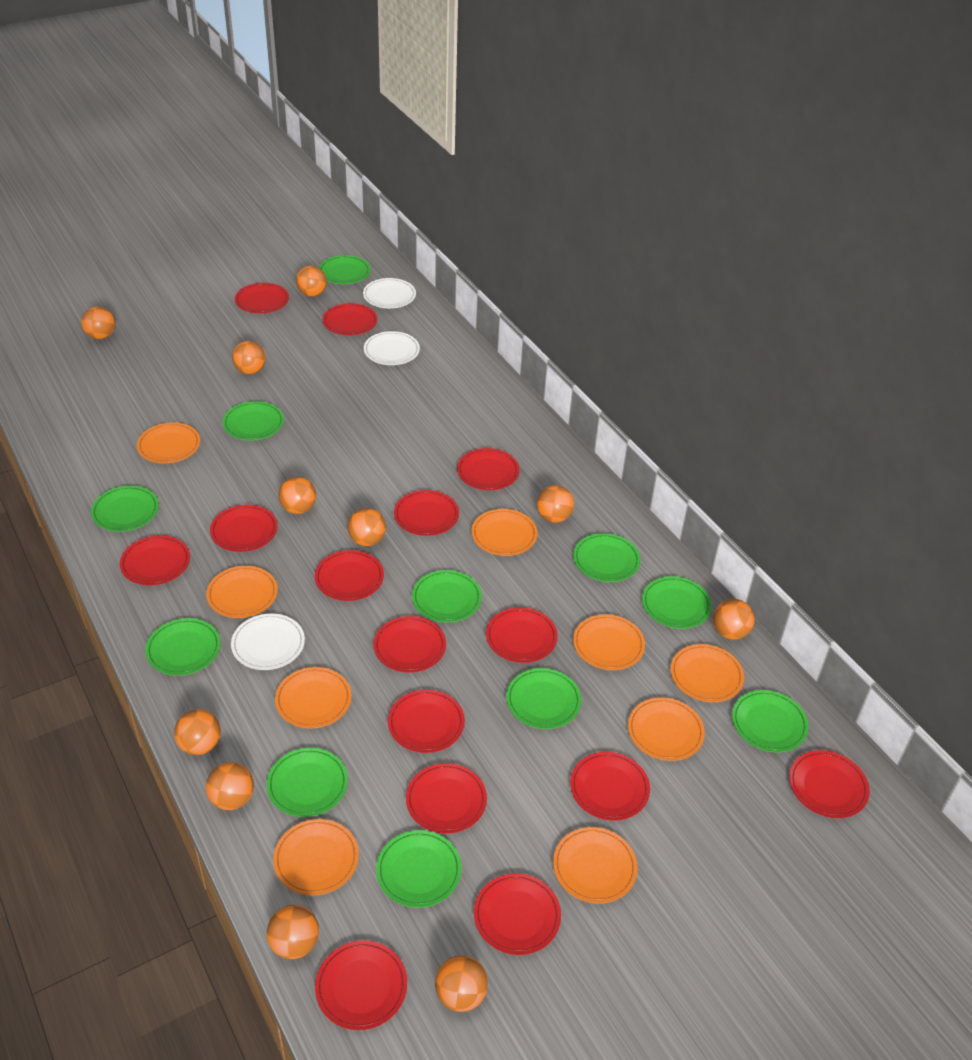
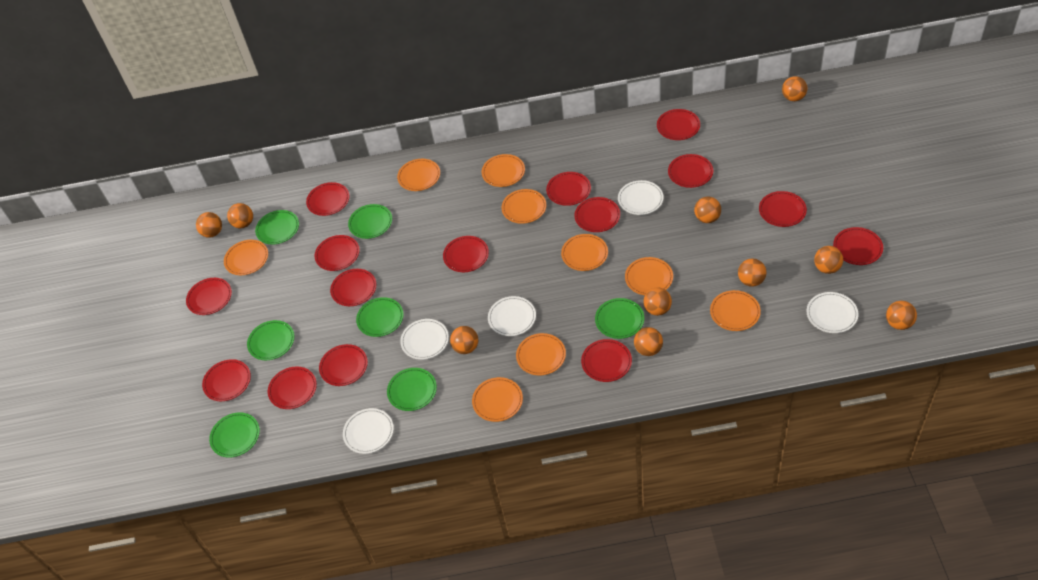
green plate: [91,486,159,532] [145,618,220,675] [223,401,284,440] [266,748,348,817] [319,255,371,284] [376,830,462,908] [412,570,482,622] [506,668,581,729] [573,533,641,582] [642,576,712,629] [732,690,809,752] = 11 -> [209,412,260,458] [247,320,294,360] [255,210,299,245] [348,204,392,239] [356,297,404,337] [387,368,437,411] [595,298,644,339] = 7
orange ball: [82,306,115,339] [174,709,221,755] [206,762,254,810] [232,341,266,374] [267,905,319,959] [278,476,316,514] [296,266,327,297] [347,508,386,546] [435,955,488,1012] [537,485,574,523] [713,599,755,640] = 11 -> [196,212,222,238] [227,203,253,228] [450,326,478,354] [634,327,663,356] [643,287,672,316] [694,197,721,223] [738,259,767,287] [782,76,807,101] [814,246,843,274] [886,301,917,330] = 10
white plate: [231,613,305,670] [363,278,416,308] [364,331,420,365] = 3 -> [343,408,394,454] [400,319,449,360] [488,296,536,336] [618,180,664,215] [806,292,858,333] = 5

